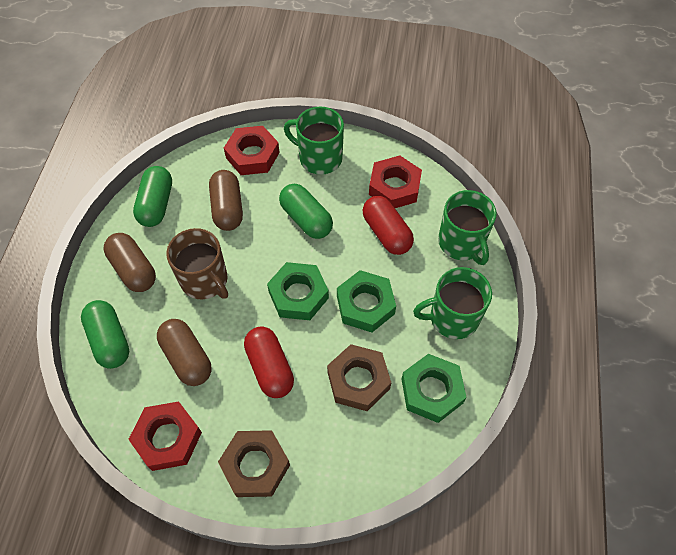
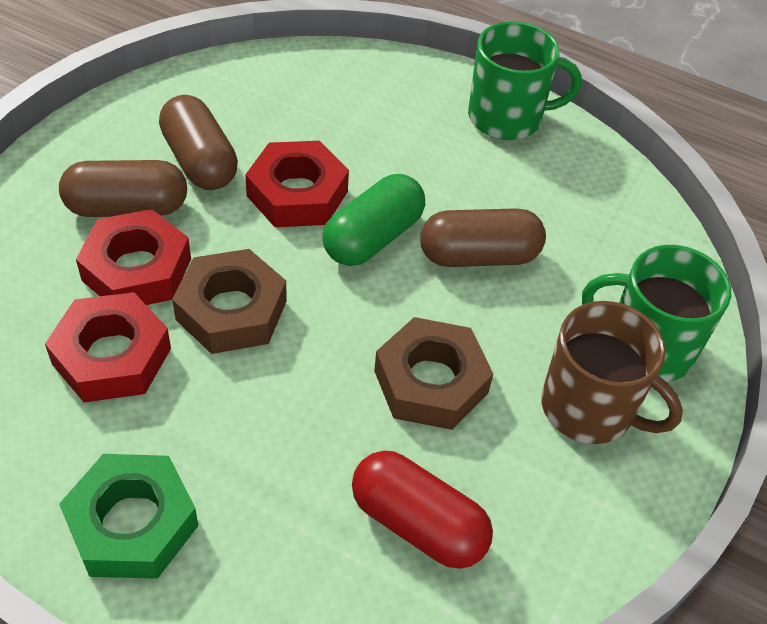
green capsule: [81,300,129,369] [133,166,172,227] [279,184,333,239] = 3 -> [323,174,425,266] = 1
green mug: [284,107,344,175] [413,267,492,339] [438,190,497,265] = 3 -> [468,21,582,140] [582,245,731,382] = 2
green nut: [267,262,329,320] [337,270,396,332] [402,354,466,423] = 3 -> [59,454,199,579] = 1
red capsule: [244,327,294,398] [363,196,414,255] = 2 -> [352,451,493,569] = 1

